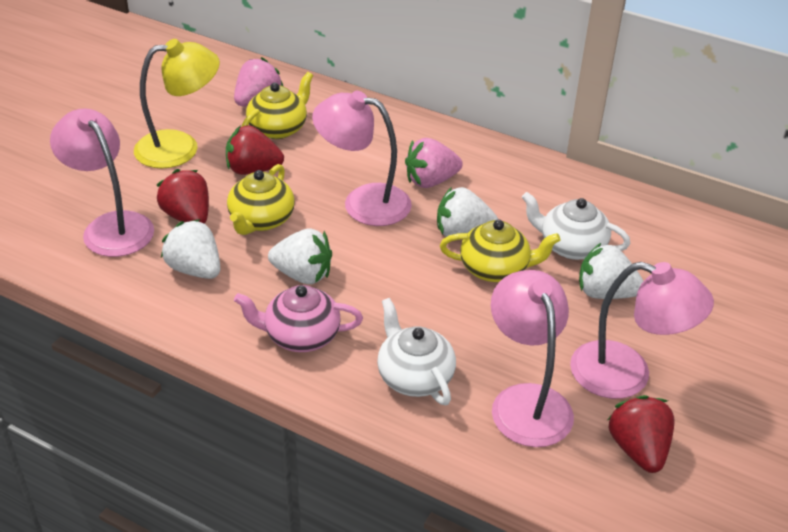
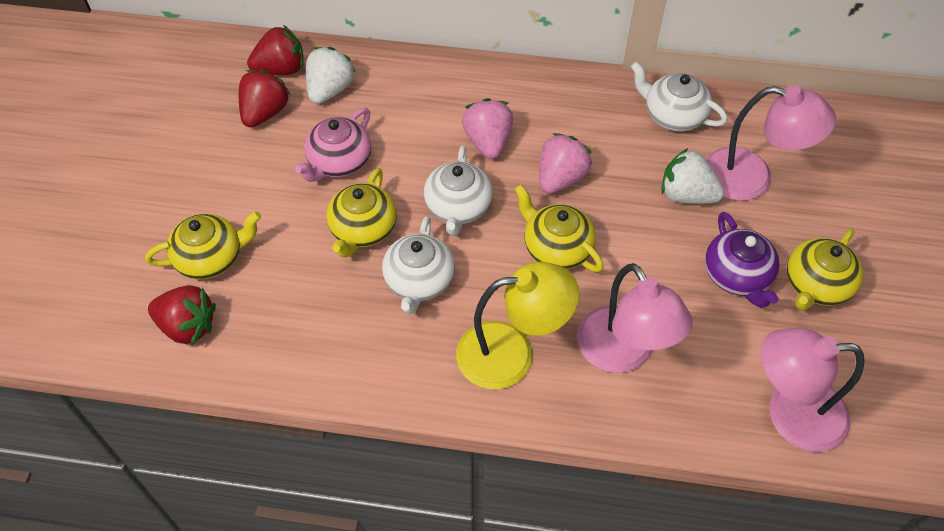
pink lamp: [50,108,154,257] [312,91,412,226] [491,270,574,447] [570,262,714,399] = 4 -> [577,263,693,373] [705,86,836,201] [761,328,865,452] = 3
purple teapot: none = 0 -> [705,212,780,308] = 1
white strawberry: [161,219,220,279] [268,228,332,284] [437,187,498,237] [579,242,643,299] = 4 -> [306,47,356,104] [662,148,724,204] = 2
white teapot: [377,298,456,405] [522,192,630,260] = 2 -> [382,216,455,314] [424,145,493,236] [631,62,728,131] = 3
yellow teapot: [227,164,295,235] [242,72,313,139] [440,219,561,282] = 3 -> [145,211,261,279] [326,168,397,258] [515,184,604,272] [787,228,863,311] = 4

